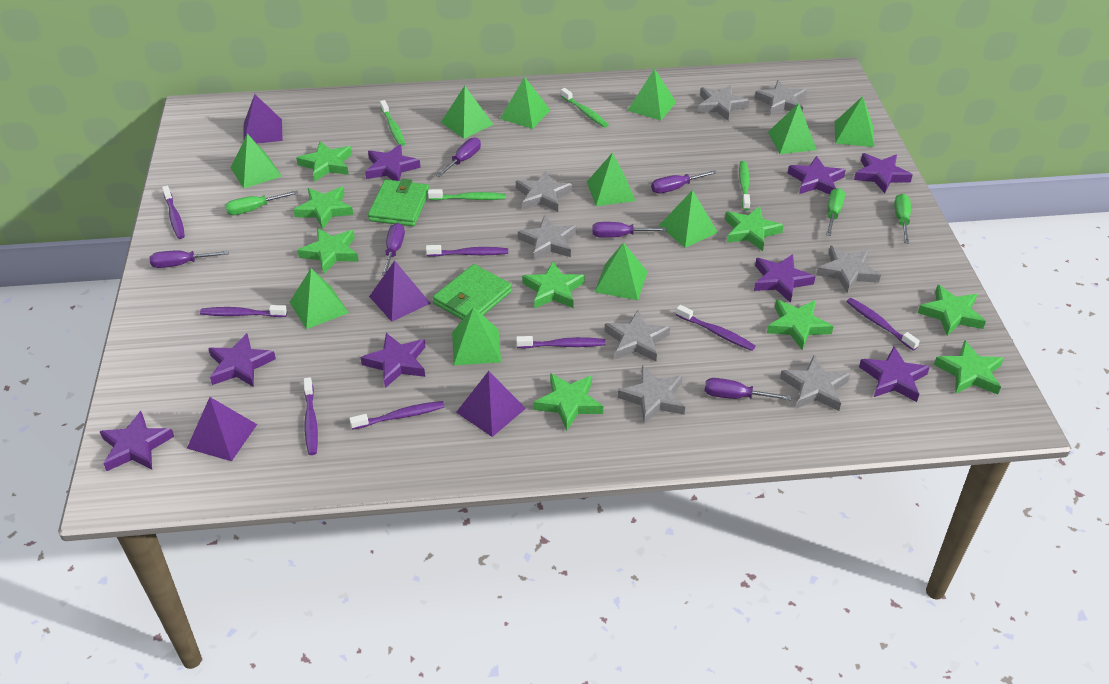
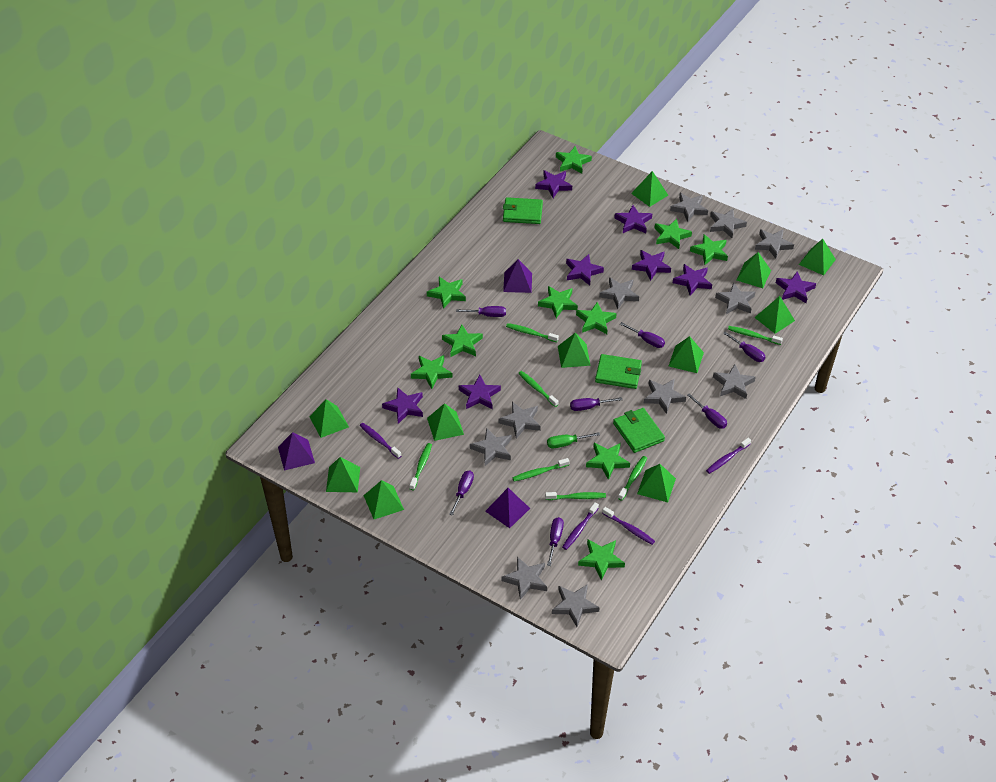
green screwdriver: [225,190,298,215] [826,188,845,236] [894,194,911,243] = 3 -> [547,432,600,448] = 1
green star: [293,187,353,229] [296,142,352,182] [297,228,358,274] [522,261,585,309] [534,373,603,431] [725,206,784,251] [767,299,834,350] [918,285,986,336] [934,340,1004,395] = 9 -> [411,355,453,389] [427,277,466,309] [442,324,483,357] [538,286,578,318] [556,146,592,173] [576,302,617,334] [578,539,625,580] [586,443,630,480] [655,219,692,249] [690,234,728,265] = 10
green toothbrush: [380,100,405,146] [428,189,506,200] [561,88,609,128] [739,161,750,210] = 4 -> [409,443,432,490] [506,323,559,342] [512,458,570,482] [518,371,559,407] [545,492,606,500] [618,456,647,501] [728,326,783,345] = 7
green wallet: [368,179,429,226] [433,264,512,320] = 2 -> [503,197,543,224] [595,354,642,389] [613,408,665,453] = 3
grey star: [516,171,572,212] [518,215,577,260] [605,310,670,362] [618,366,685,424] [698,85,749,121] [754,80,807,115] [780,355,850,411] [816,246,881,294] = 8 -> [470,428,512,466] [499,402,541,439] [502,557,547,600] [552,584,600,627] [599,277,639,309] [644,379,686,414] [670,193,708,222] [710,209,747,238] [713,364,756,399] [715,282,755,314] [755,229,794,259] = 11
purple pyramid: [187,397,257,461] [243,94,283,144] [369,261,431,322] [456,371,526,437] = 4 -> [278,432,315,470] [485,488,530,528] [503,259,532,293] = 3
purple screwdriver: [149,250,229,268] [382,223,405,276] [436,138,481,177] [592,222,667,238] [651,170,717,194] [705,378,791,400] = 6 -> [449,470,474,516] [456,306,506,317] [547,517,564,566] [570,397,623,411] [620,322,665,348] [687,393,727,429] [723,332,765,362] = 7
purple toothbrush: [162,186,185,239] [200,305,287,317] [304,377,318,455] [349,401,445,430] [426,245,508,257] [516,336,606,349] [676,305,756,351] [846,298,920,351] = 8 -> [360,423,401,459] [562,502,599,550] [602,507,655,545] [706,438,751,474] = 4

